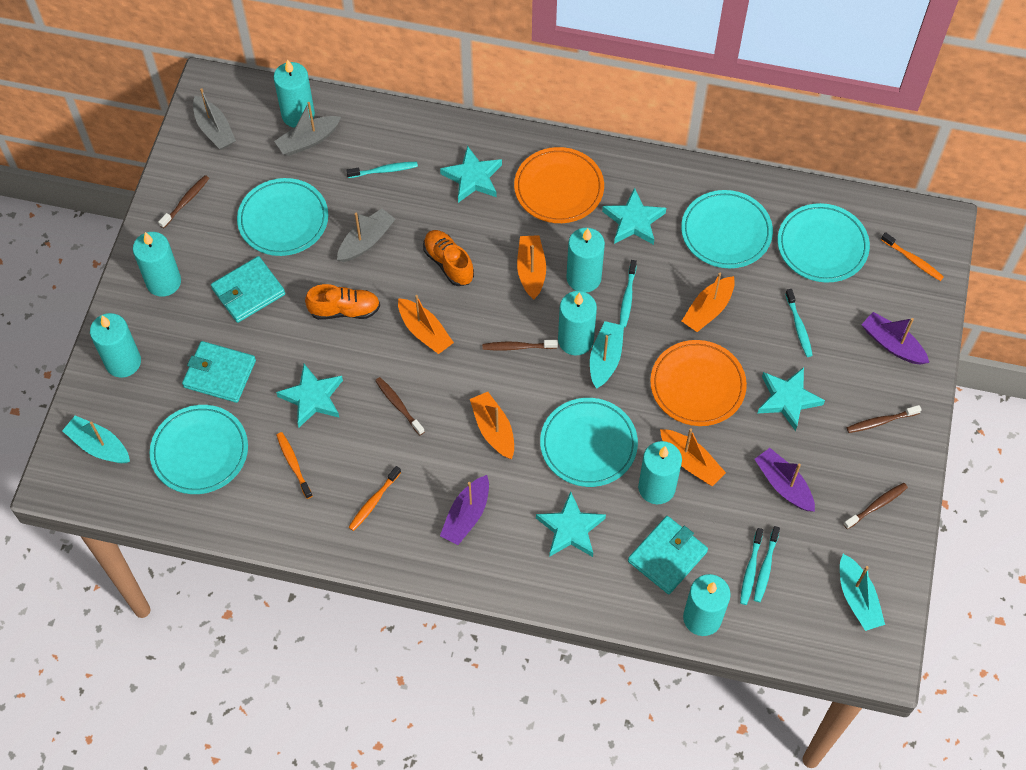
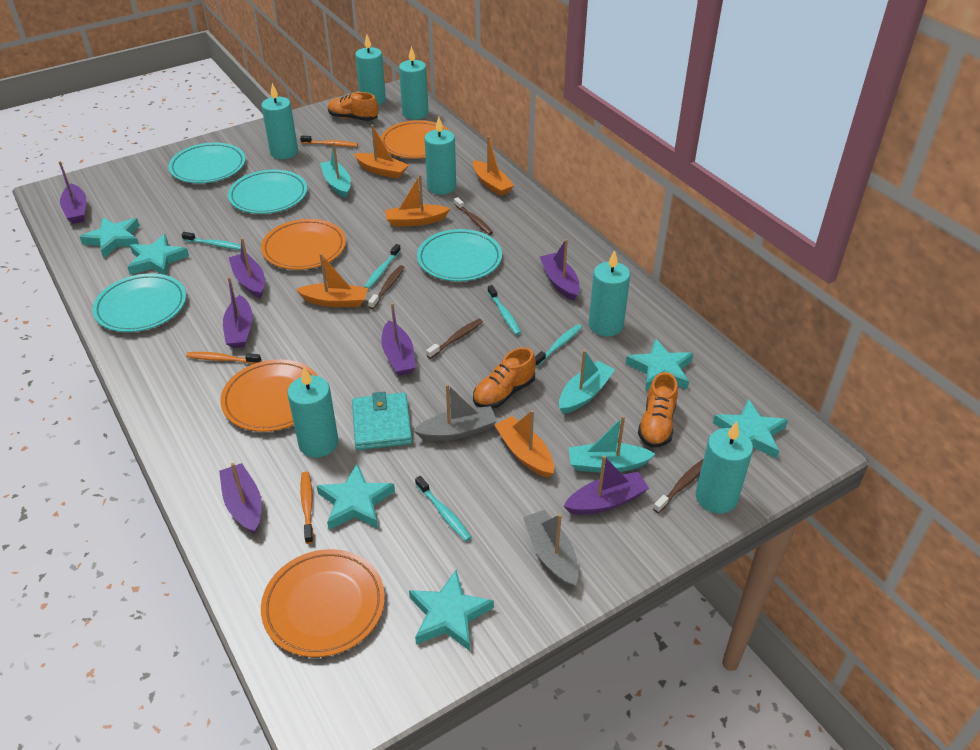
brown toothbrush: [158,175,209,228] [375,377,425,435] [482,340,558,350] [843,483,908,529] [847,405,921,433] = 5 -> [368,265,405,309] [426,319,483,359] [454,197,493,235] [653,459,703,513] = 4
grey boat: [193,88,236,150] [274,102,341,156] [337,209,395,262] = 3 -> [413,384,497,441] [523,510,579,588] = 2
orange plate: [514,147,604,223] [650,340,747,426] = 2 -> [220,359,318,432] [261,219,346,270] [261,549,385,657] [381,120,451,159] = 4
orange shoe: [305,284,380,320] [423,230,474,286] = 2 -> [328,92,378,121] [473,347,536,408] [638,372,678,448] = 3
purple boat: [440,475,489,545] [755,448,815,512] [861,312,929,364] = 3 -> [59,161,86,224] [219,463,262,534] [223,277,253,348] [229,238,265,299] [381,303,416,376] [540,239,580,301] [564,455,649,515] = 7
turquoise plate: [150,405,248,494] [237,178,328,256] [540,398,638,487] [681,190,773,268] [777,203,870,283] = 5 -> [92,273,186,332] [168,142,245,183] [228,170,307,214] [417,229,502,281] = 4
turquoise star: [276,364,343,427] [440,145,502,203] [536,491,606,557] [602,188,666,245] [758,367,825,431] = 5 -> [80,217,139,258] [128,234,189,275] [317,464,395,530] [409,570,494,651] [626,339,694,391] [713,399,788,459] = 6
turquoise wallet: [182,341,256,403] [211,256,285,323] [628,516,708,594] = 3 -> [352,392,412,450] = 1

